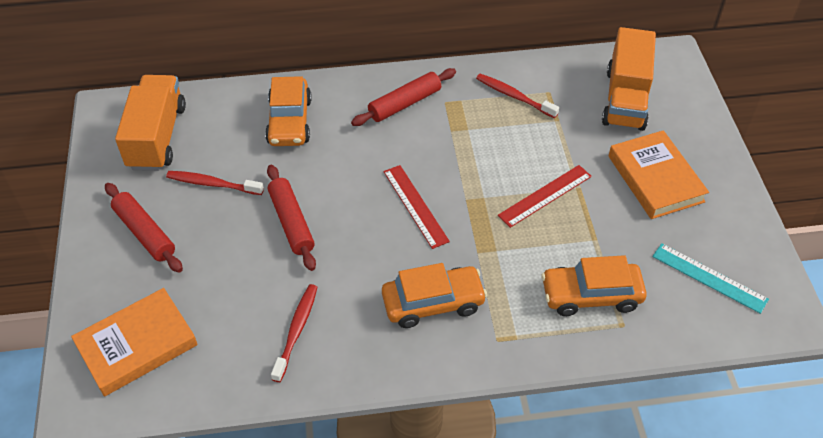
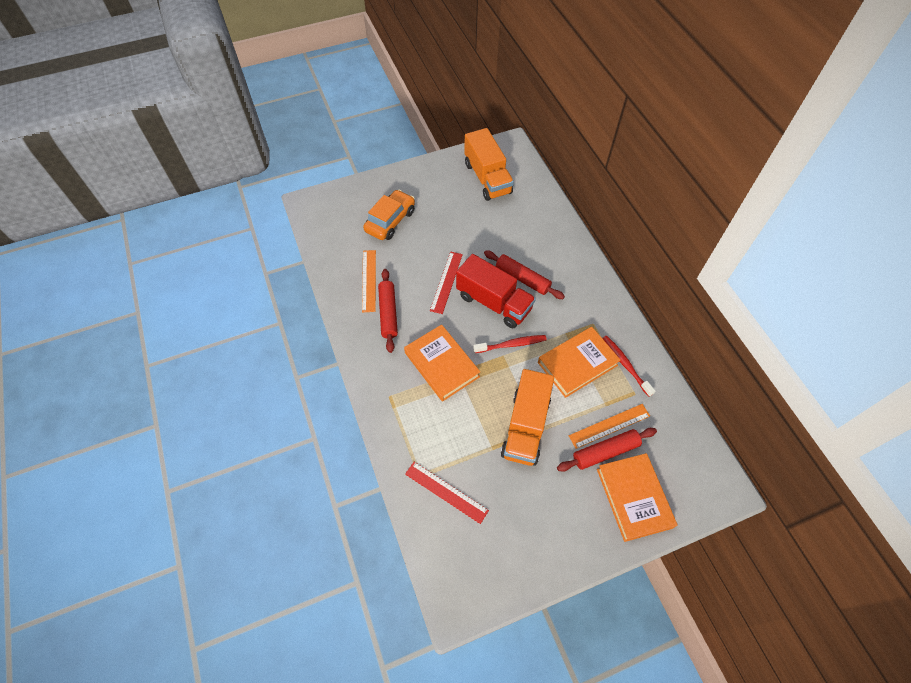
orange book: [71,288,198,397] [608,130,709,219] = 2 -> [404,324,480,402] [538,327,621,398] [597,453,678,542] = 3
orange car: [265,76,312,146] [382,263,487,328] [541,255,647,316] = 3 -> [363,190,415,240] = 1
orange ruler: none = 0 -> [362,250,376,312] [569,404,650,449] = 2
red toothbrush: [166,171,264,195] [271,284,318,382] [476,74,559,118] = 3 -> [473,335,547,353] [602,336,656,397] = 2
red truck: none = 0 -> [456,254,536,328] = 1
turquoise ruler: [652,243,769,314] = 1 -> none = 0

